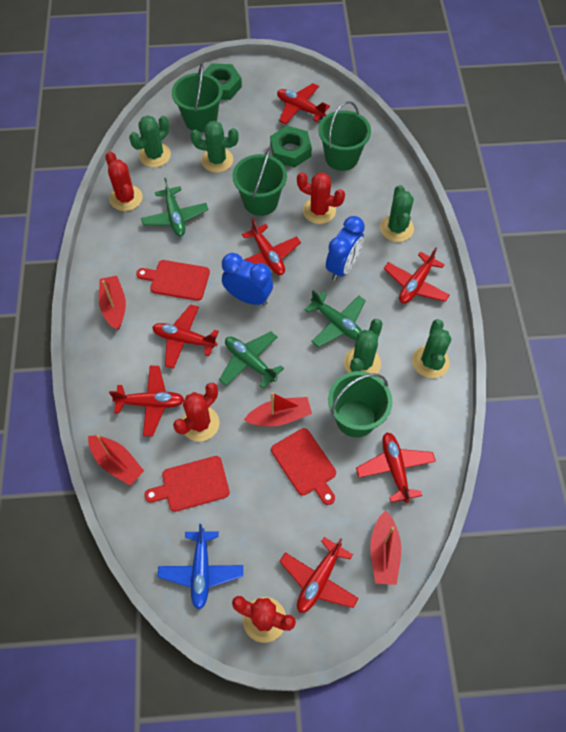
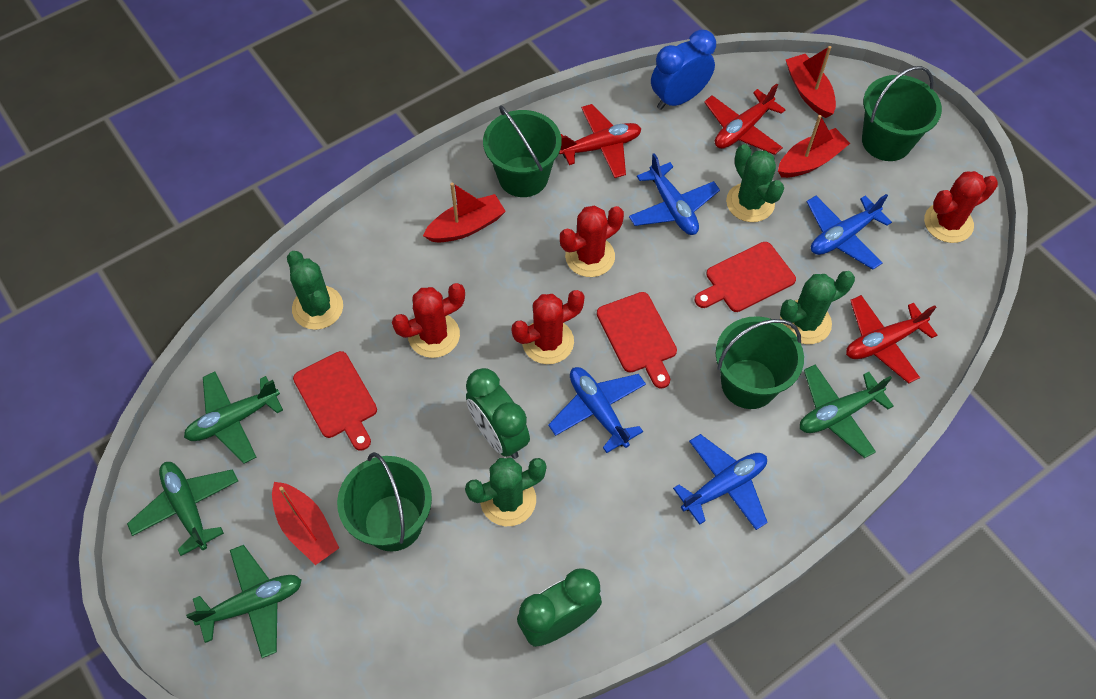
blue clock: [222,253,273,306] [326,216,365,281] = 2 -> [651,30,716,110] = 1
blue plane: [158,524,243,610] = 1 -> [548,367,646,453] [629,153,720,235] [673,434,768,530] [807,194,892,269] = 4
green cactus: [129,115,171,167] [191,121,239,172] [344,319,383,374] [380,185,414,242] [412,319,451,378] = 5 -> [287,251,343,330] [465,458,546,526] [726,144,784,222] [780,271,855,344] = 4
green clock: none = 0 -> [466,368,530,459] [517,568,602,647] = 2
green nut: [203,63,242,100] [270,126,312,168] = 2 -> none = 0
green plane: [141,178,208,236] [219,331,284,388] [305,290,366,347] = 3 -> [127,462,238,556] [184,372,283,464] [186,545,302,658] [800,364,894,458] = 4
red plane: [109,366,184,436] [152,304,219,369] [242,218,301,275] [277,83,330,124] [279,537,359,613] [356,432,436,503] [384,247,450,304] = 7 -> [559,104,642,178] [704,83,786,155] [846,295,937,383] = 3

